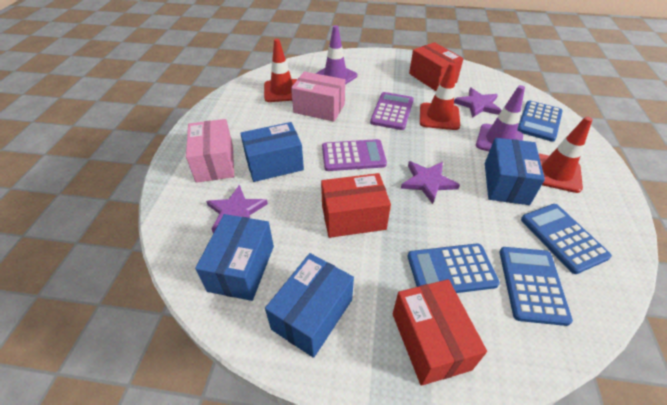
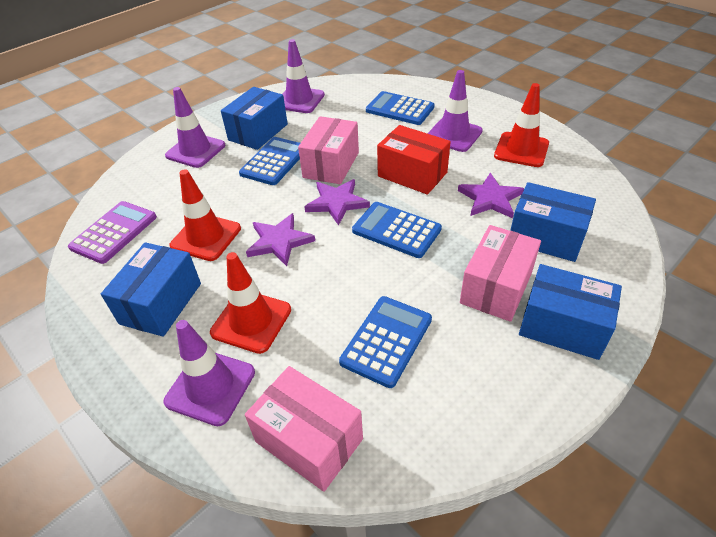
pink box: [186,119,234,183] [291,71,345,122] = 2 -> [245,366,363,492] [298,116,359,184] [460,225,541,322] = 3
purple calculator: [322,139,387,171] [370,92,414,130] = 2 -> [68,201,157,264] = 1
purple traffic cone: [315,25,357,85] [476,85,525,152] = 2 -> [164,320,255,426] [165,87,225,168] [283,39,325,113] [427,70,483,152] = 4
red box: [321,173,391,238] [393,279,487,386] [409,42,463,91] = 3 -> [377,125,451,195] = 1

